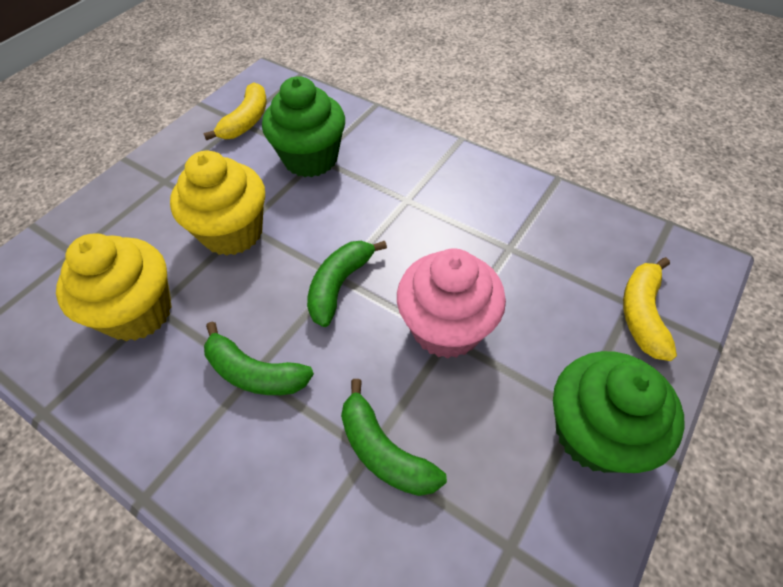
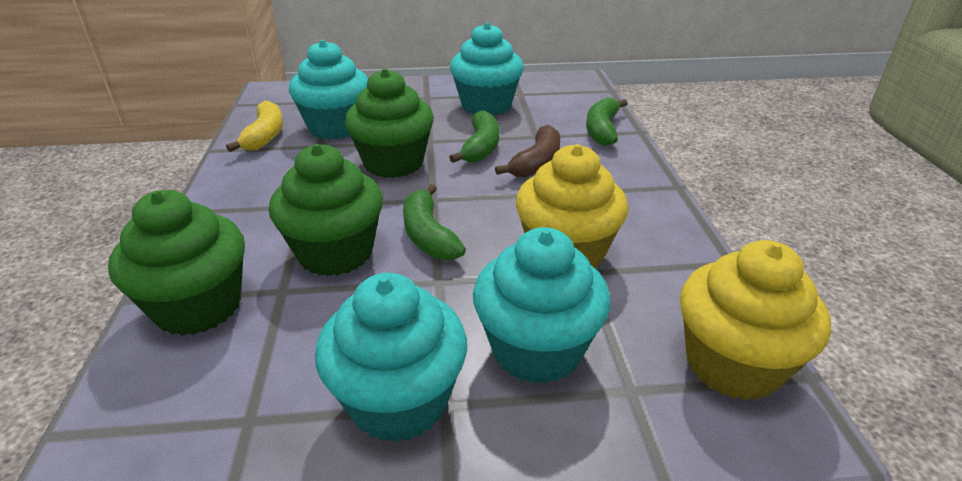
brown banana: none = 0 -> [495,125,560,178] = 1
green cupcake: [262,76,345,177] [553,351,685,473] = 2 -> [108,190,245,336] [269,144,383,276] [345,69,434,178] = 3
pink cupcake: [397,249,506,359] = 1 -> none = 0
turquoise cupcake: none = 0 -> [289,40,368,139] [315,273,467,443] [450,22,524,116] [473,227,610,384] = 4
yellow banana: [203,82,267,141] [623,257,677,361] = 2 -> [226,101,283,152] = 1

